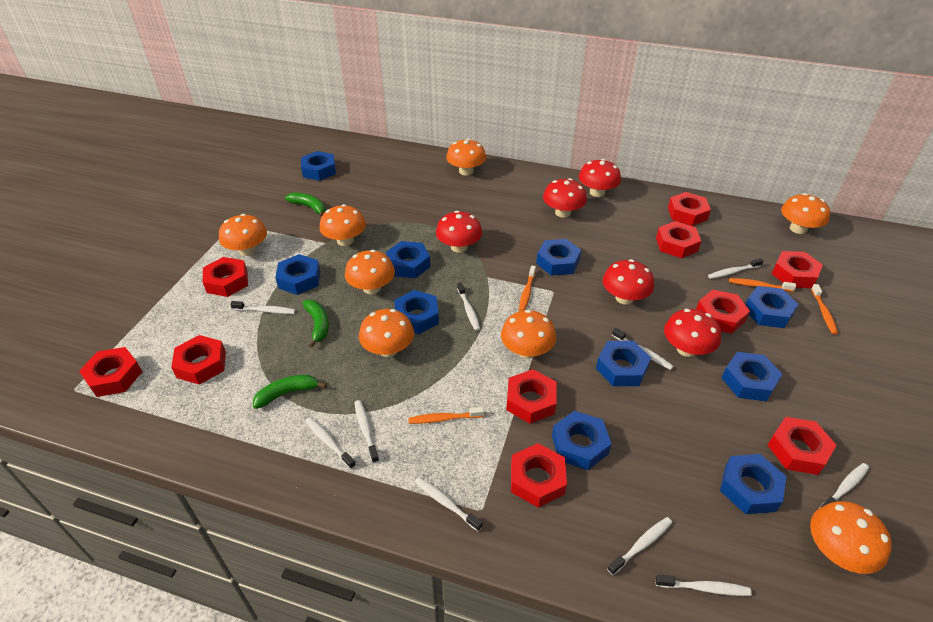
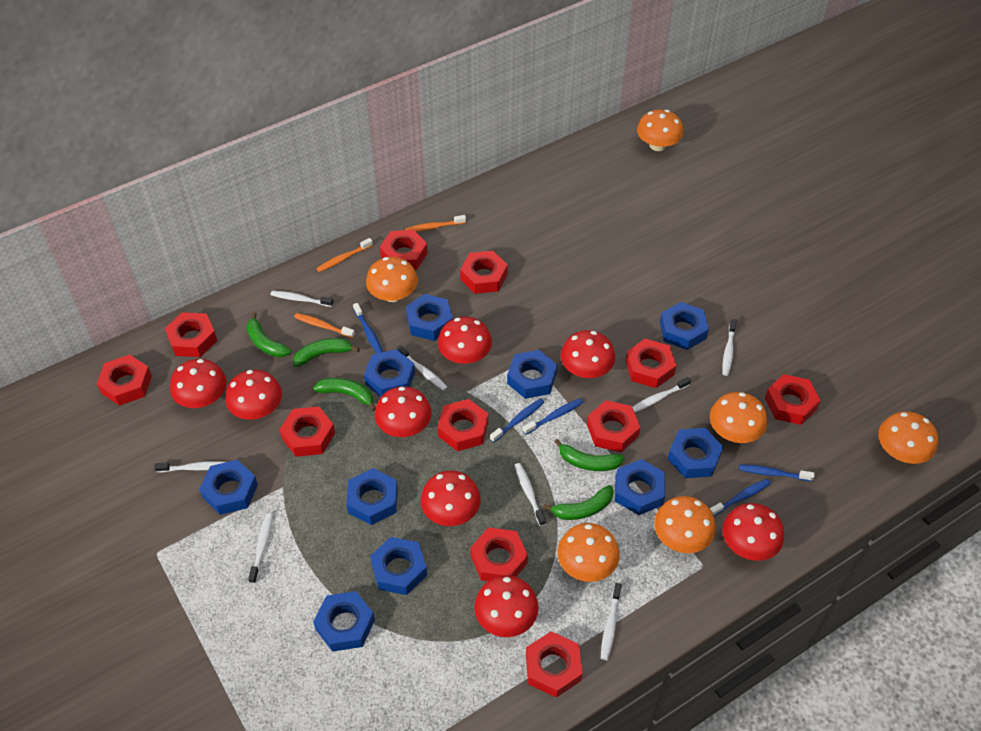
blue toothbrush: none = 0 -> [353,303,383,353] [490,398,544,443] [523,399,583,435] [710,479,771,516] [739,464,814,481] = 5
green banana: [253,375,327,409] [285,192,325,217] [302,300,329,348] = 3 -> [247,312,291,357] [293,338,360,367] [313,378,376,411] [543,485,614,520] [554,439,625,471] = 5
orange mushroom: [219,214,267,256] [319,204,366,246] [345,250,395,294] [359,309,414,357] [446,139,486,176] [501,310,556,359] [781,193,830,234] [810,501,892,574] = 8 -> [366,257,418,302] [557,523,620,582] [637,109,683,151] [654,496,716,553] [710,392,767,443] [878,411,938,464] = 6
orange toothbrush: [408,407,484,424] [519,266,536,311] [729,278,796,292] [811,284,838,334] = 4 -> [294,313,355,338] [316,238,373,272] [405,215,466,232] = 3
red mushroom: [436,211,482,253] [543,178,587,218] [579,159,621,197] [603,259,654,305] [664,309,721,357] = 5 -> [170,359,227,408] [225,370,282,420] [375,386,432,437] [421,471,481,526] [438,317,492,364] [474,575,538,637] [561,330,615,378] [722,503,784,561] = 8
red nut: [79,347,142,397] [171,335,226,384] [203,257,248,297] [506,369,556,424] [511,443,567,508] [656,221,701,258] [668,192,711,226] [696,290,750,334] [768,417,837,475] [772,251,823,288] = 10 -> [97,355,152,406] [165,312,217,357] [279,407,335,457] [380,229,428,270] [437,399,488,451] [460,251,508,294] [470,527,528,581] [526,631,583,698] [587,400,641,452] [625,339,677,388] [765,374,821,425] = 11
white toothbrush: [230,301,296,314] [305,417,356,469] [354,400,379,463] [415,477,483,532] [457,282,480,331] [607,517,672,575] [612,328,674,370] [655,575,752,596] [708,258,763,279] [820,463,869,508] = 10 -> [154,461,225,472] [248,513,273,584] [270,291,334,307] [397,345,447,391] [514,463,546,526] [601,583,622,660] [632,377,691,413] [722,319,737,376] = 8

